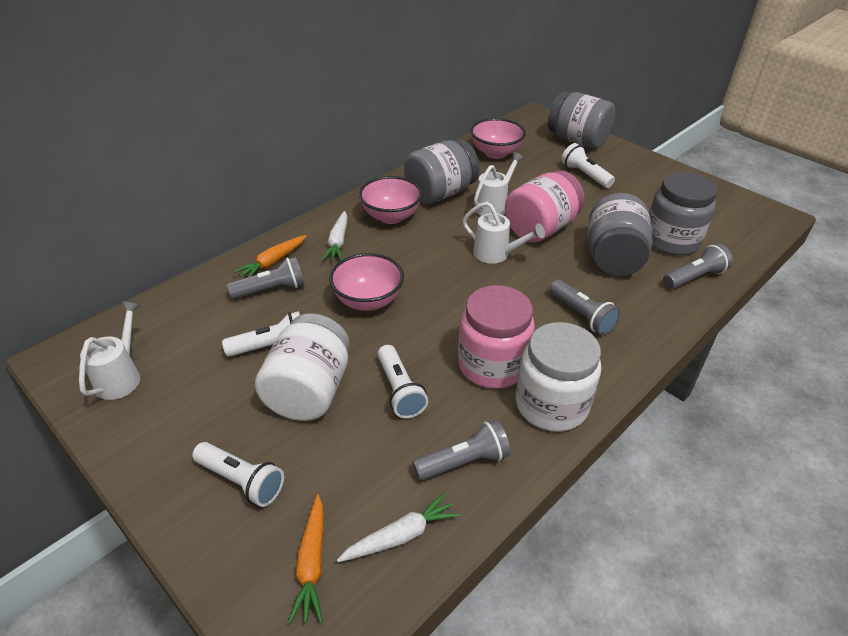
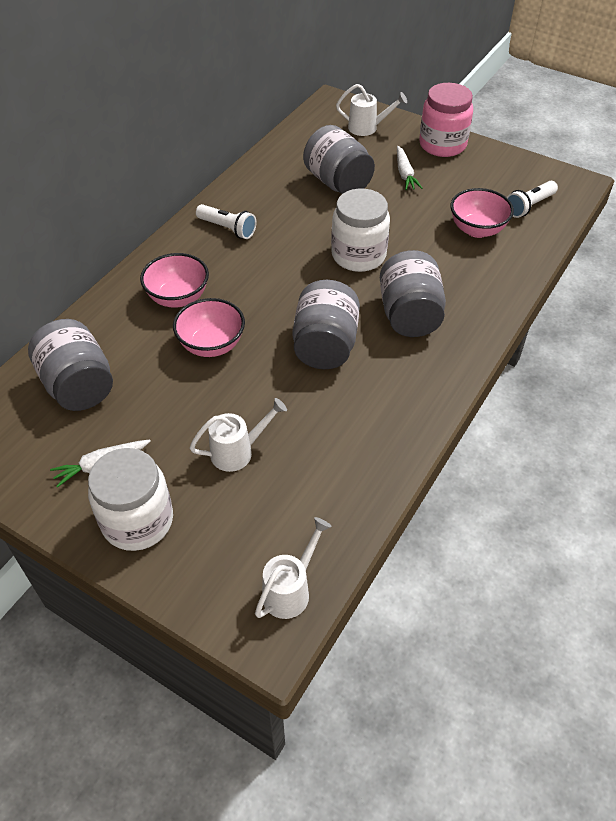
grey flashlight: [227,256,305,299] [413,420,511,481] [550,280,621,335] [663,243,733,289] = 4 -> none = 0
orange carrot: [234,235,306,277] [288,495,324,624] = 2 -> none = 0
pink jar: [458,285,535,389] [505,170,585,242] = 2 -> [419,83,473,157] = 1
white flashlight: [192,442,284,507] [222,311,300,357] [378,345,428,418] [561,143,615,188] = 4 -> [196,204,257,239] [507,181,558,218] = 2

